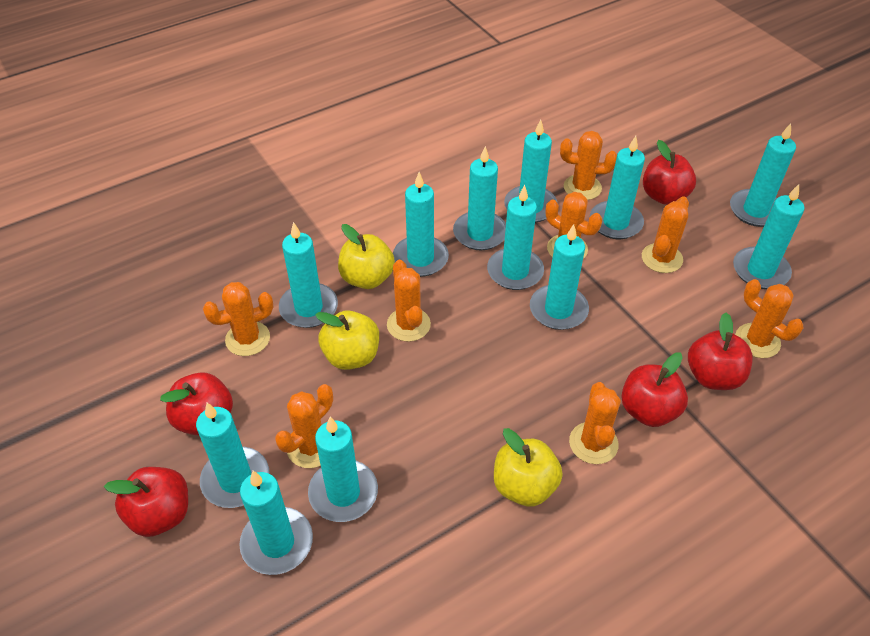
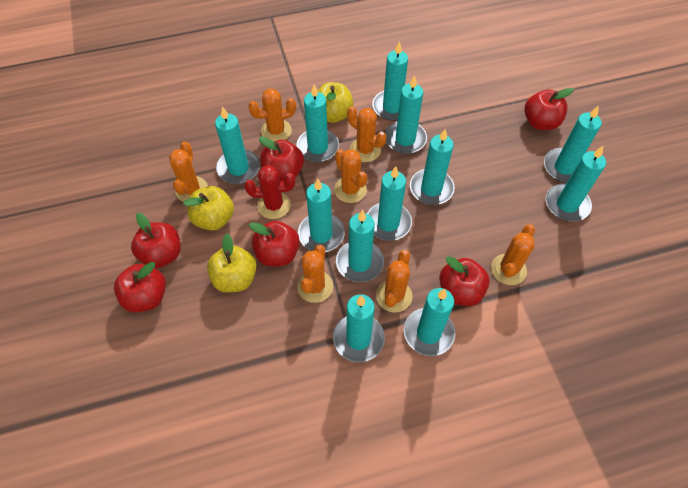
orange cactus: [203,282,273,356] [275,384,333,468] [387,260,431,342] [546,192,602,259] [560,131,617,200] [569,382,621,464] [642,196,689,273] [735,279,803,358] = 8 -> [169,142,208,202] [248,89,296,142] [297,245,333,303] [334,149,367,203] [347,106,386,162] [376,250,413,313] [491,224,535,285] = 7
red apple: [104,467,188,537] [160,372,233,435] [621,353,688,427] [643,140,696,205] [688,313,753,390] = 5 -> [114,262,166,313] [131,213,181,269] [249,221,299,267] [259,136,304,181] [439,256,490,306] [524,88,574,130] = 6
red cactus: none = 0 -> [244,165,295,219] = 1

